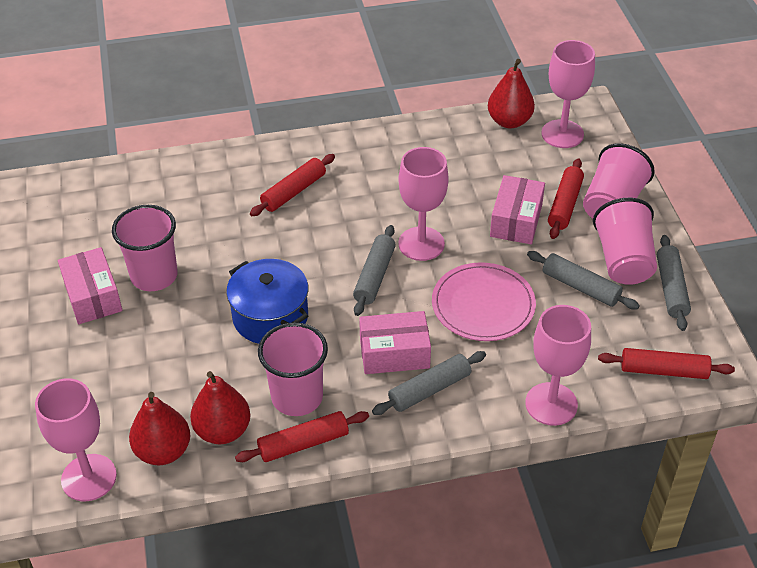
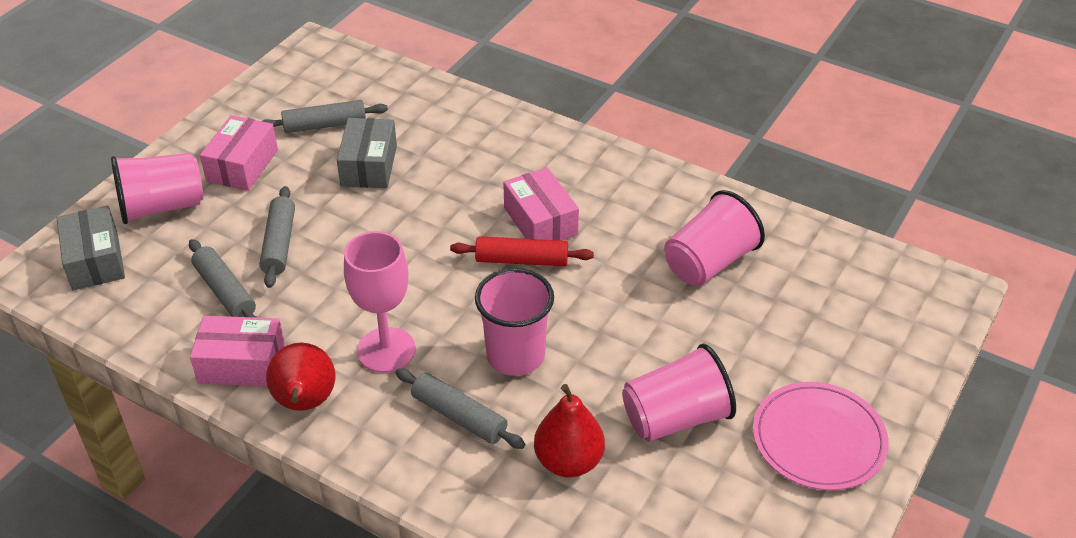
blue pot: [226,259,308,344] = 1 -> none = 0
grey box: none = 0 -> [56,206,125,290] [337,118,397,188] = 2
pink goblet: [35,378,117,501] [398,147,449,261] [525,305,591,426] [541,40,595,148] = 4 -> [344,231,416,373] = 1
red pear: [129,392,190,465] [190,371,250,444] [488,59,535,129] = 3 -> [266,343,335,411] [534,384,605,477] = 2
red rolling pin: [235,411,369,462] [250,154,335,216] [548,159,584,239] [598,348,735,379] = 4 -> [450,236,594,266] = 1

